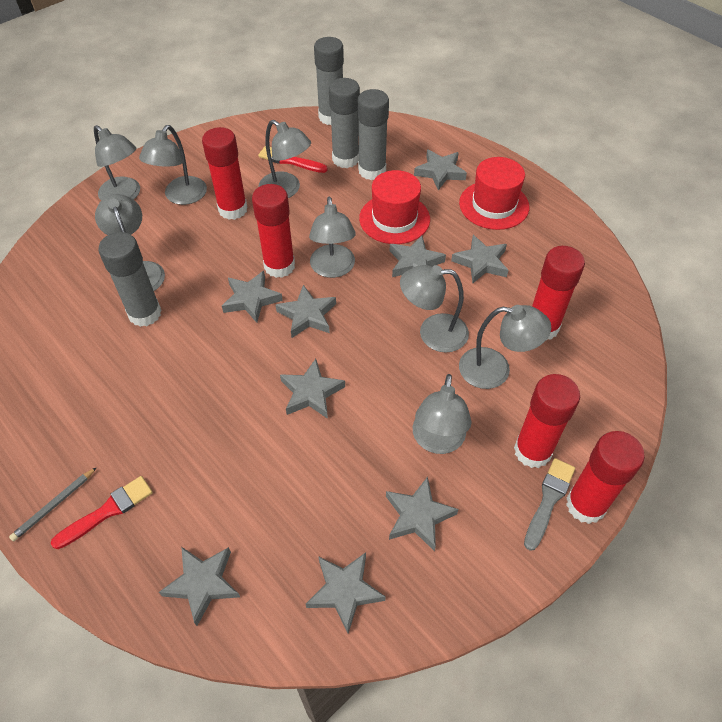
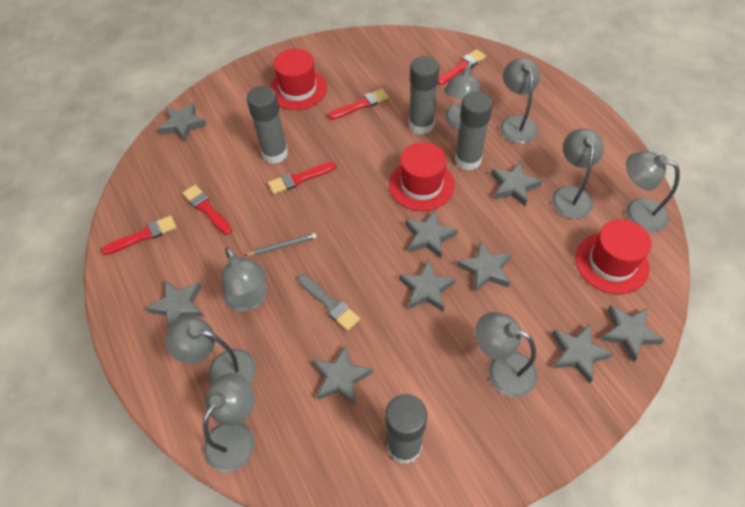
red brush: [51,476,153,549] [258,146,327,173] = 2 -> [101,215,177,255] [182,185,232,235] [268,162,336,194] [328,89,389,120] [438,49,486,85] = 5
red glue stick: [202,127,248,220] [252,184,295,278] [514,374,580,468] [532,246,585,340] [566,431,645,524] = 5 -> none = 0
red hat: [359,170,430,244] [459,157,529,230] = 2 -> [270,49,327,110] [389,142,455,211] [575,219,651,294] = 3

